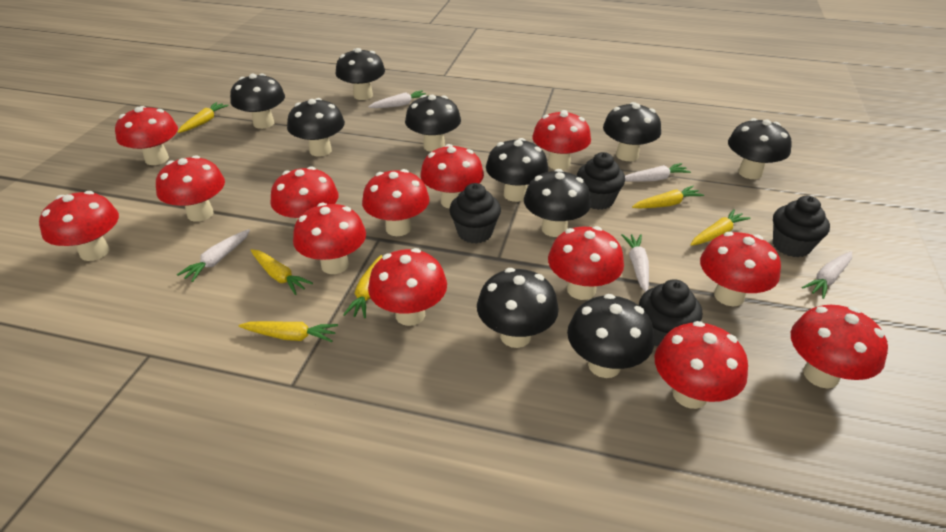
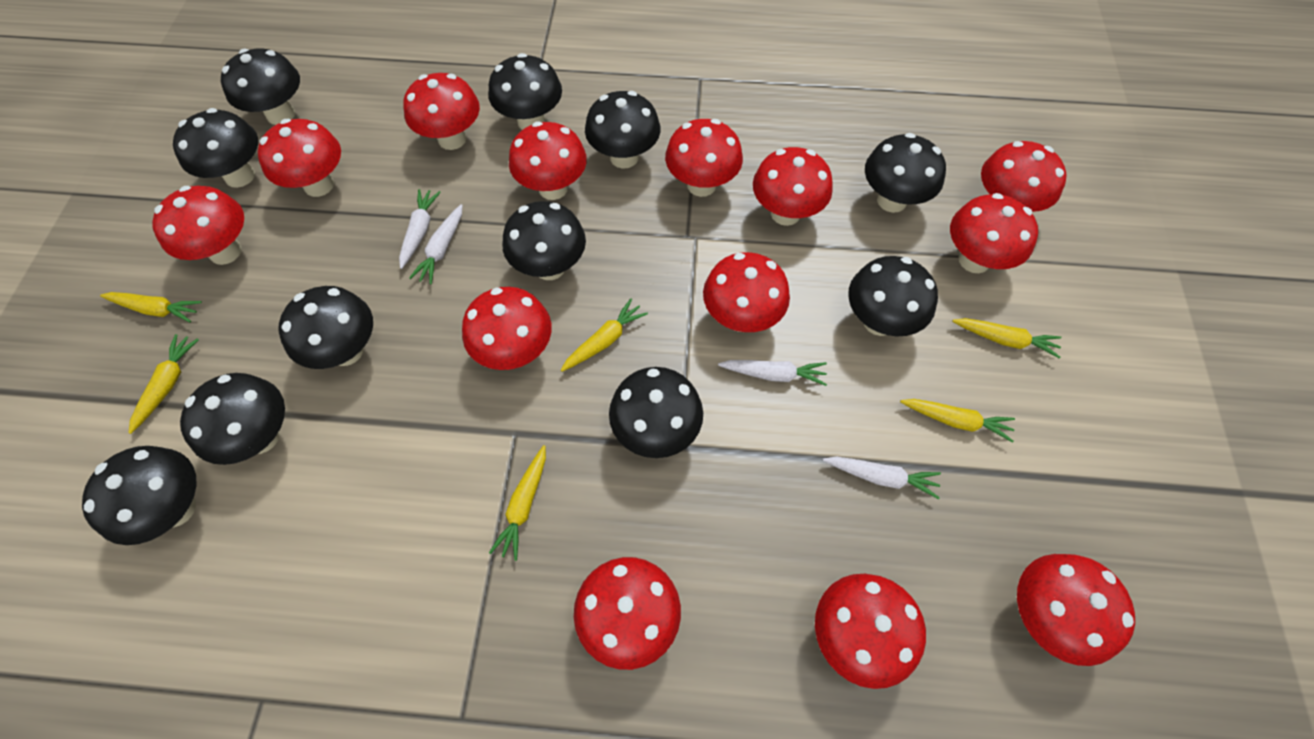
black cupcake: [449,183,501,244] [577,152,625,210] [639,279,702,346] [773,196,830,258] = 4 -> none = 0
black mushroom: [230,74,285,129] [287,98,345,157] [335,48,385,100] [405,95,461,152] [477,268,559,348] [486,138,548,202] [524,169,591,237] [567,294,654,378] [603,102,661,161] [728,118,791,179] = 10 -> [82,446,197,545] [173,108,258,188] [180,373,285,465] [221,48,300,125] [278,286,373,369] [488,53,562,130] [502,201,586,280] [585,91,660,169] [609,367,703,458] [848,256,938,336] [865,133,946,213] = 11
white carrot: [177,229,250,282] [368,90,427,108] [622,234,649,292] [625,163,691,182] [802,251,852,299] = 5 -> [399,189,441,269] [409,204,463,284] [718,360,827,386] [823,457,941,499] = 4

